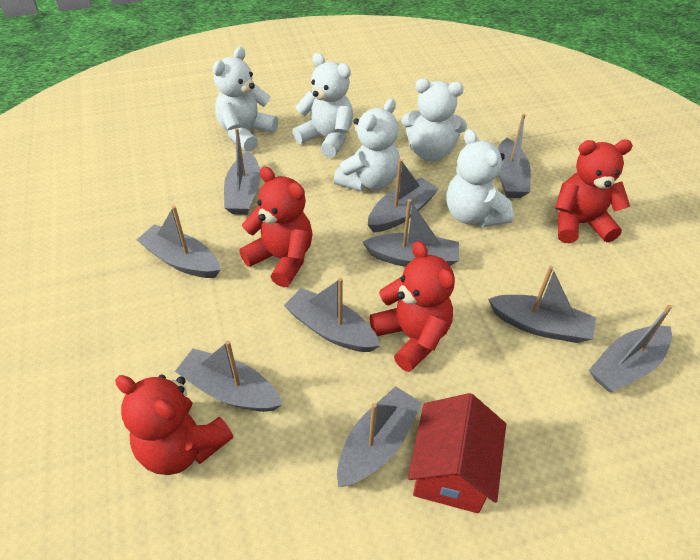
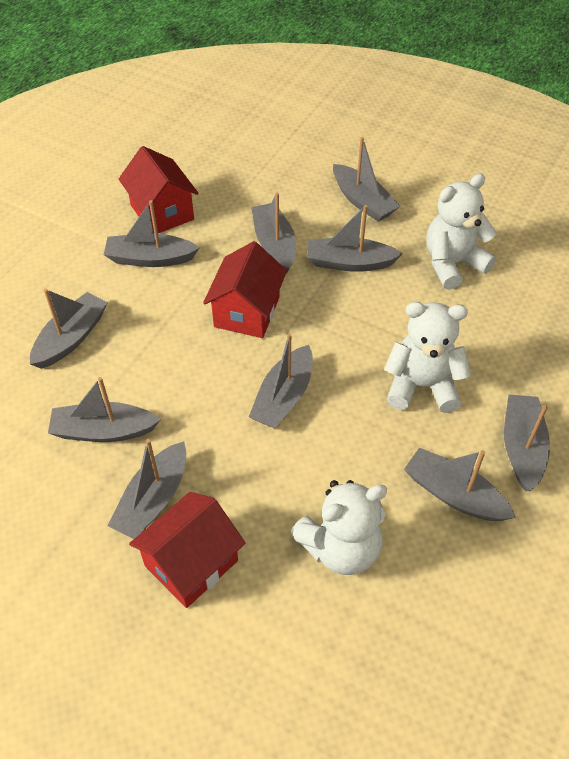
red house: [408,393,506,513] = 1 -> [119,146,199,233] [129,492,245,608] [203,241,287,338] = 3
red teddy bear: [115,374,233,475] [239,167,313,287] [370,241,455,372] [555,140,633,243] = 4 -> none = 0
white teddy bear: [213,47,278,152] [292,53,353,158] [334,98,400,191] [402,79,467,161] [446,129,514,227] = 5 -> [291,480,387,575] [384,302,471,413] [426,173,497,290] = 3

